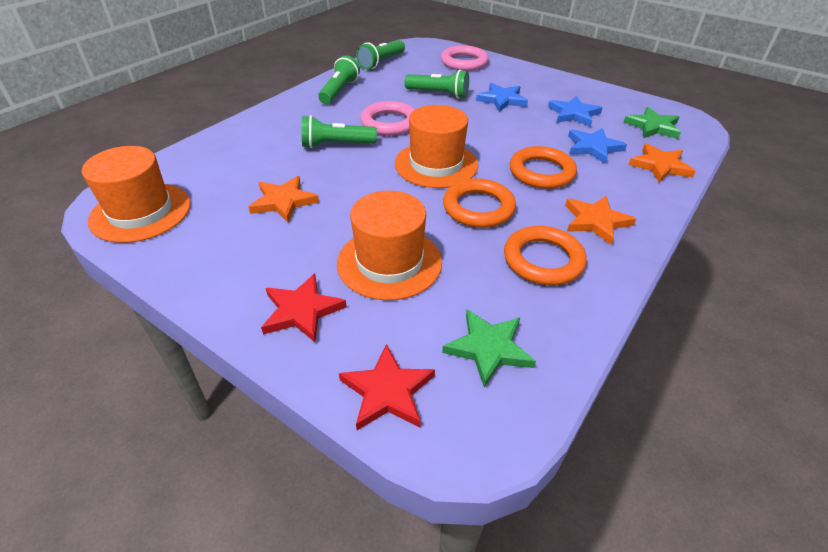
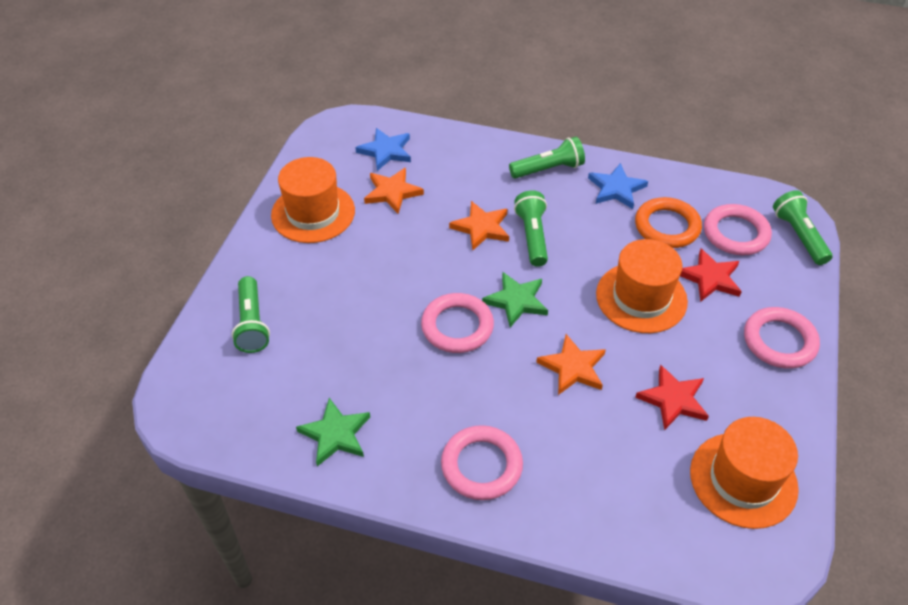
blue star: [476,83,528,112] [548,96,603,127] [568,128,627,164] = 3 -> [355,128,411,171] [588,163,648,209] = 2
orange ring: [443,178,516,228] [504,226,587,285] [510,146,577,189] = 3 -> [635,197,702,248] = 1
pink ring: [360,101,415,136] [441,45,489,71] = 2 -> [421,293,494,353] [441,425,523,500] [704,204,772,255] [744,307,820,369] = 4

